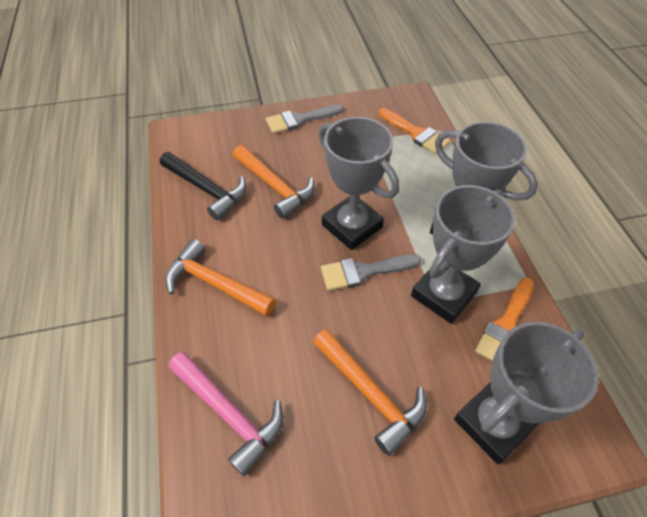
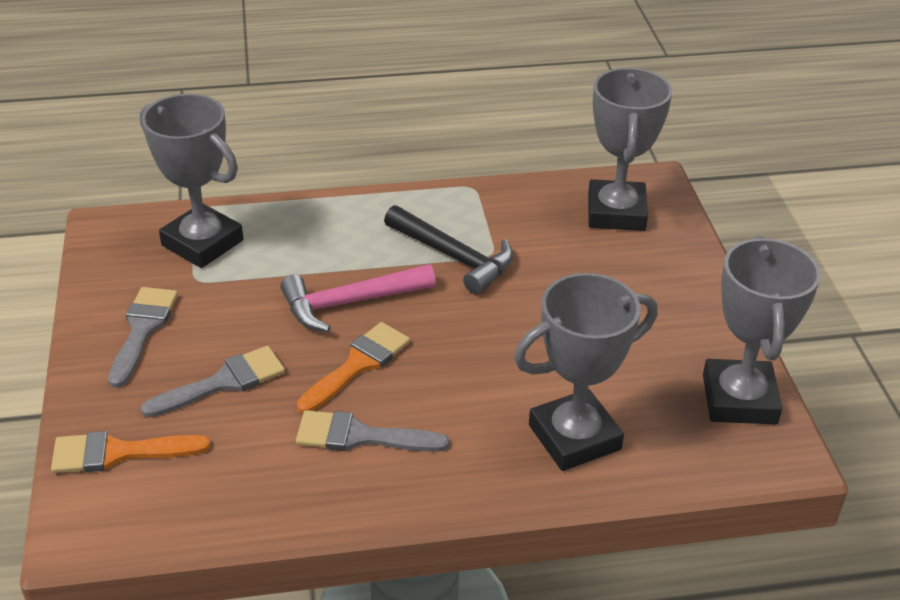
grey brush: [266,104,344,134] [321,254,422,291] = 2 -> [108,287,178,388] [141,346,285,417] [296,410,449,452] = 3
orange hammer: [165,239,276,316] [233,145,315,219] [313,329,427,456] = 3 -> none = 0

